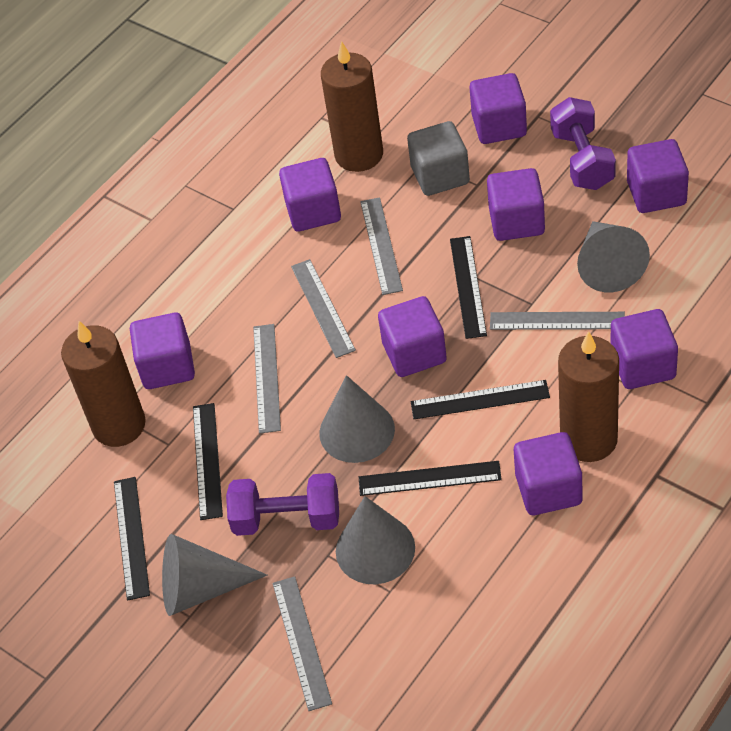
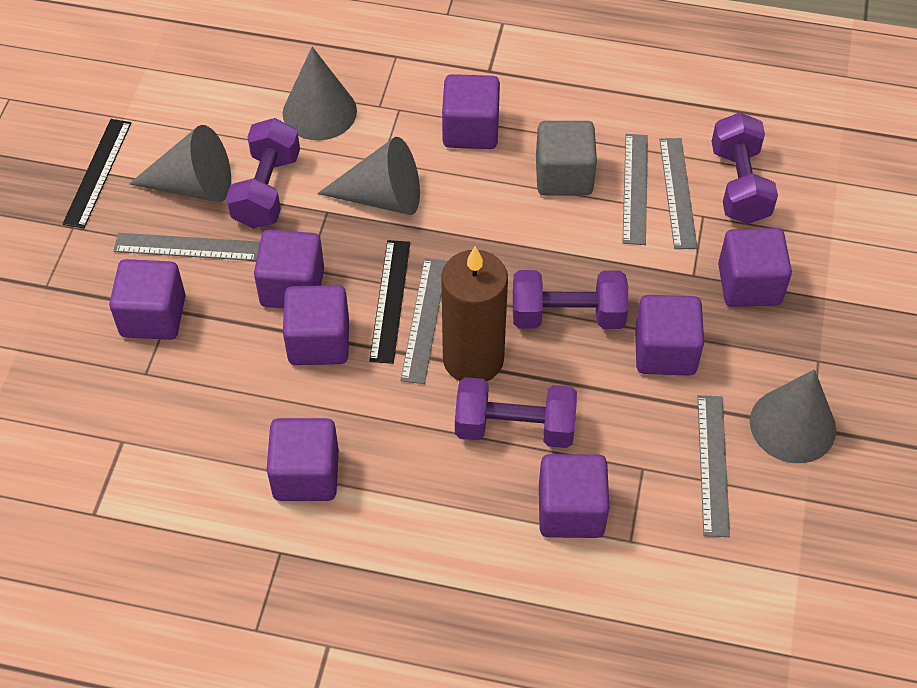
black ruler: [114,477,150,601] [193,403,223,520] [359,461,502,496] [411,380,550,419] [450,236,487,339] = 5 -> [63,119,131,229] [369,240,410,364] = 2
brown candle: [61,321,146,447] [321,41,383,172] [558,331,619,462] = 3 -> [441,246,508,382] = 1
purple dumbbell: [226,473,339,536] [550,97,616,190] = 2 -> [226,118,300,229] [455,377,577,448] [513,270,628,329] [712,112,778,224] = 4

